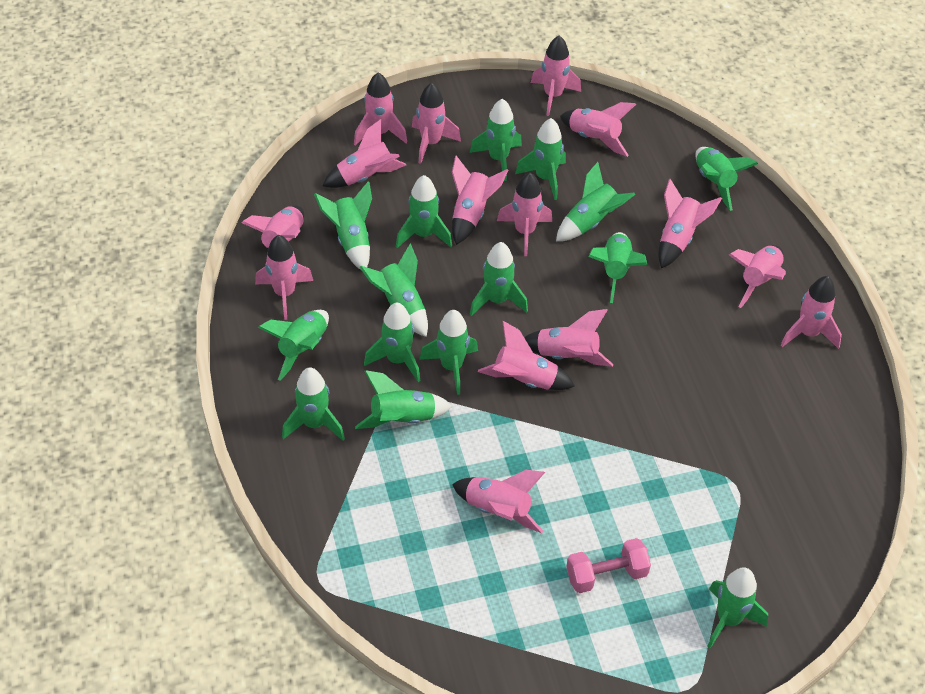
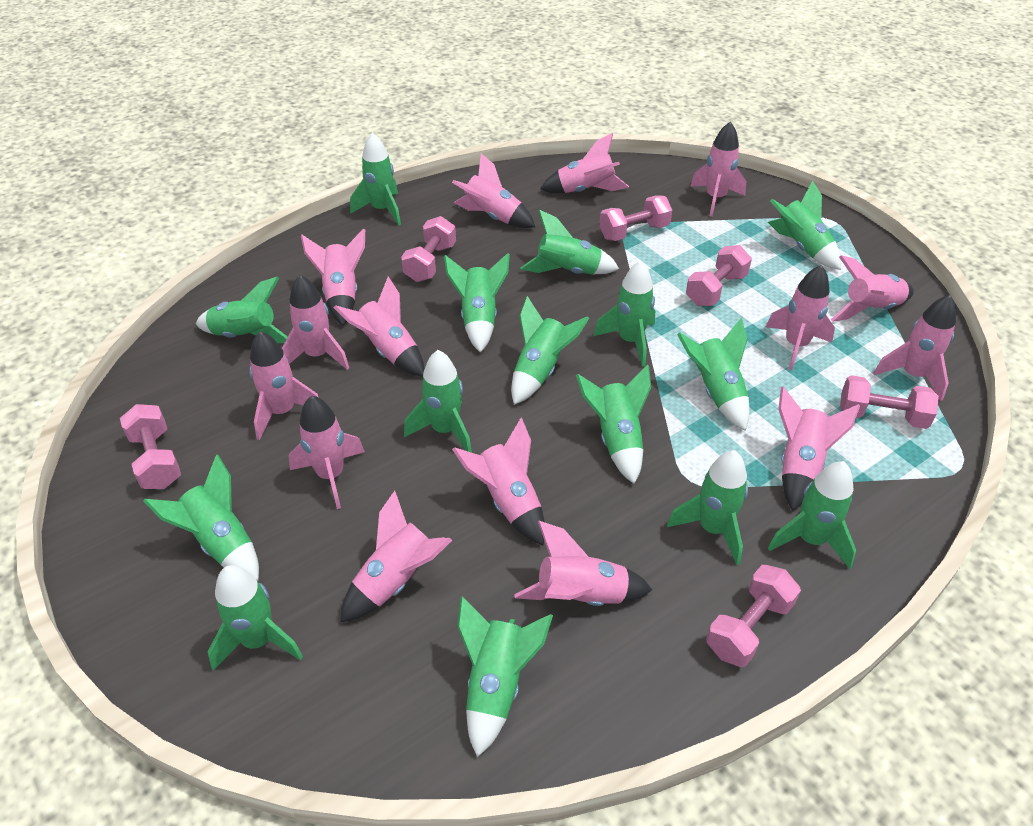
pink dumbbell: [566,538,651,593] = 1 -> [120,404,181,489] [401,216,456,282] [599,195,672,241] [686,245,752,306] [706,565,801,667] [840,375,939,429] = 6

